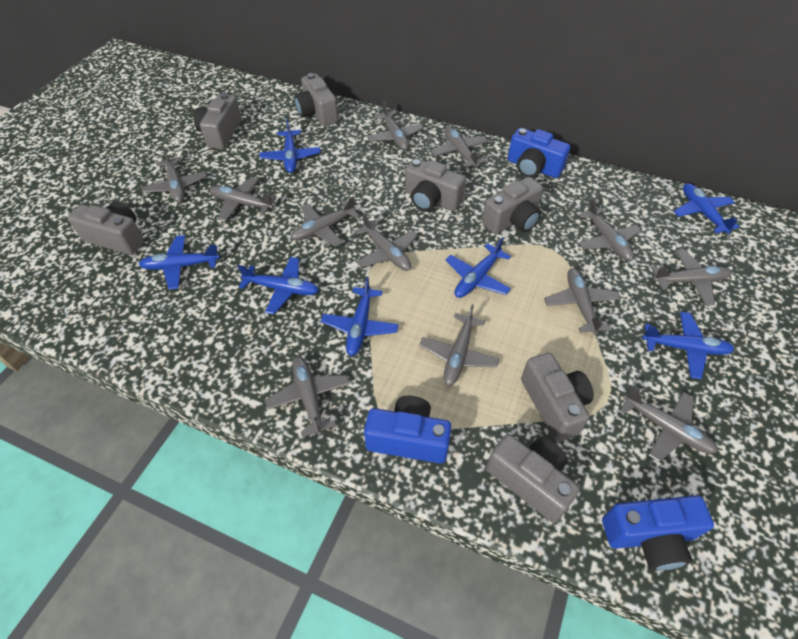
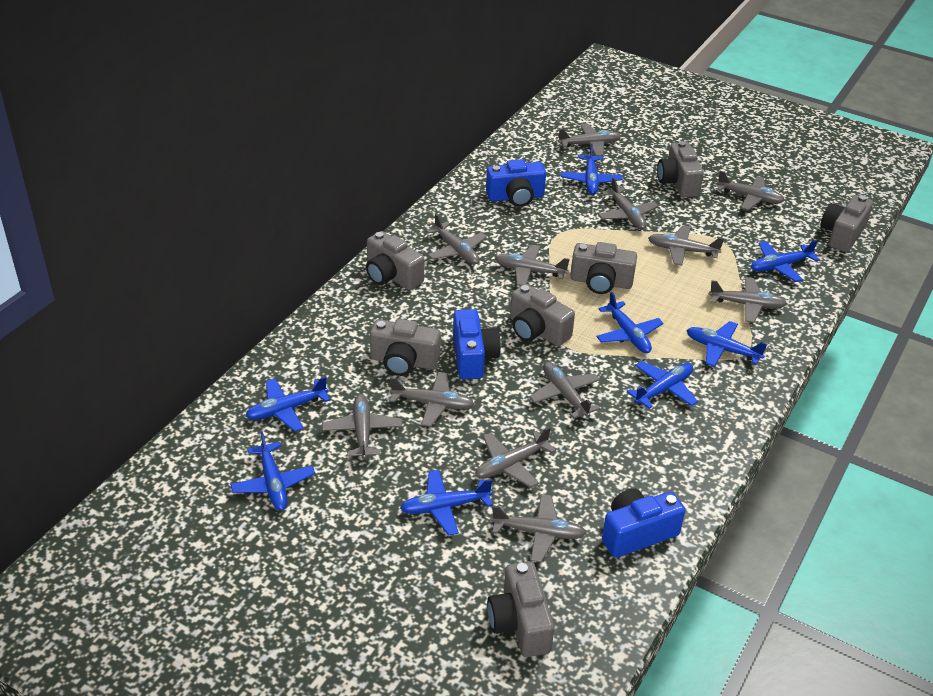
blue plane: [139,235,220,290] [238,257,319,315] [260,119,320,173] [321,277,399,356] [446,237,511,298] [642,312,734,379] [673,183,740,234] = 7 -> [230,431,315,511] [246,376,330,432] [400,470,493,536] [561,144,623,195] [596,291,663,353] [627,361,698,409] [686,321,767,367] [751,240,819,282] = 8

